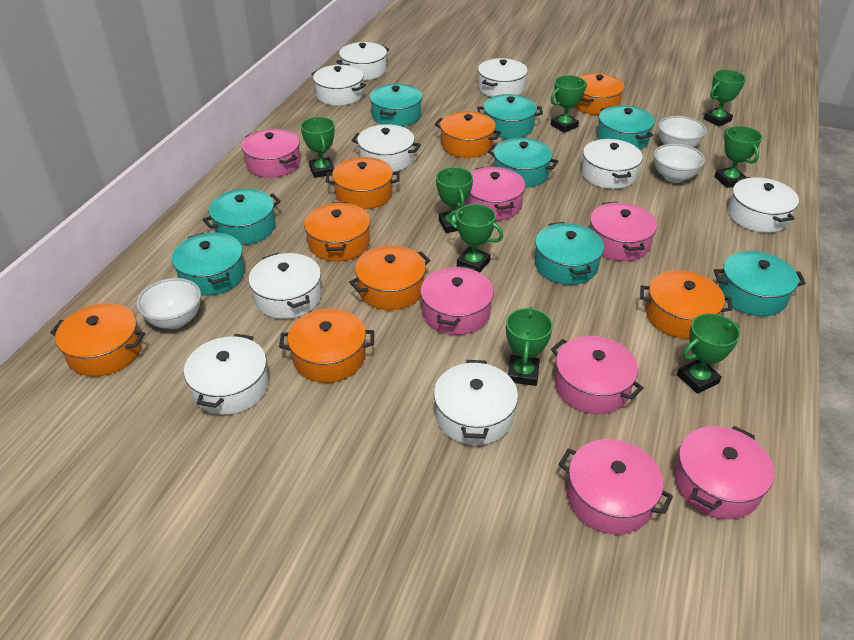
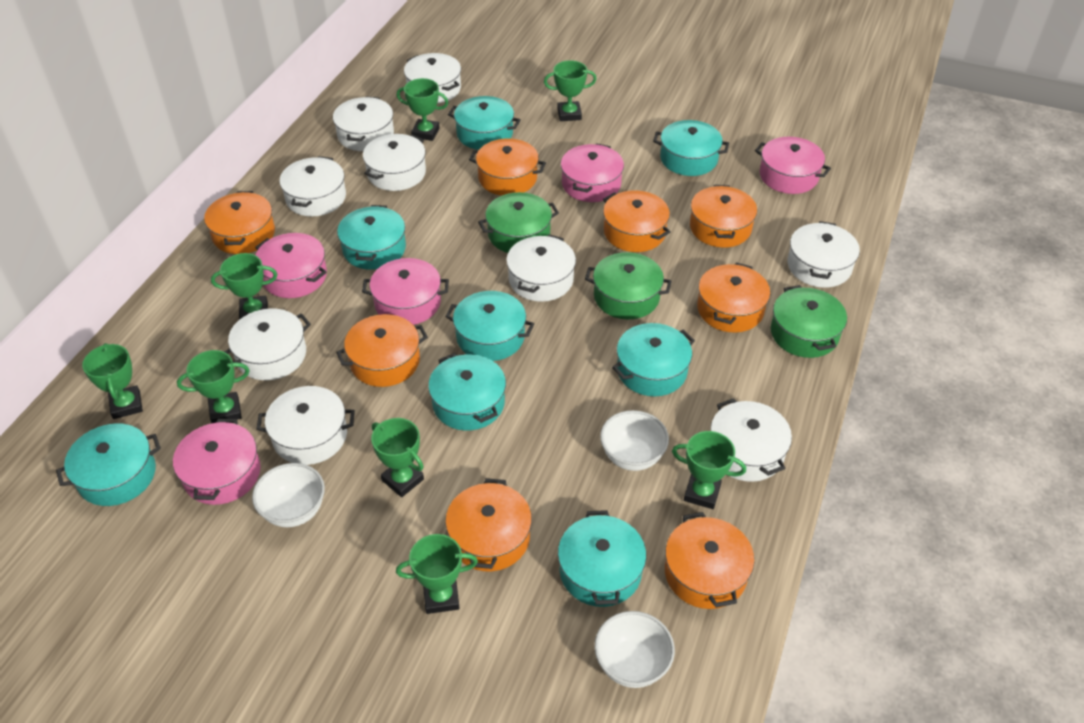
green pot: none = 0 -> [478,192,559,253] [585,252,672,319] [771,285,847,358] = 3
pink pot: [241,129,301,178] [420,265,494,335] [464,166,526,221] [551,336,644,414] [559,439,673,534] [590,202,657,261] [674,426,774,519] = 7 -> [173,419,261,505] [255,233,327,298] [362,258,449,325] [561,143,624,202] [755,137,831,194] = 5

